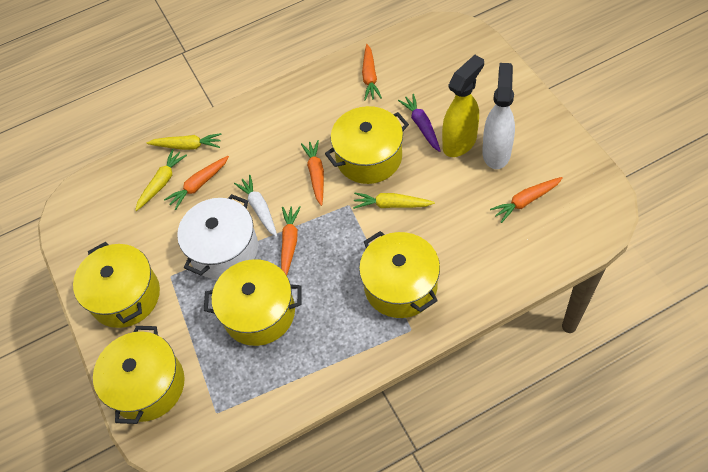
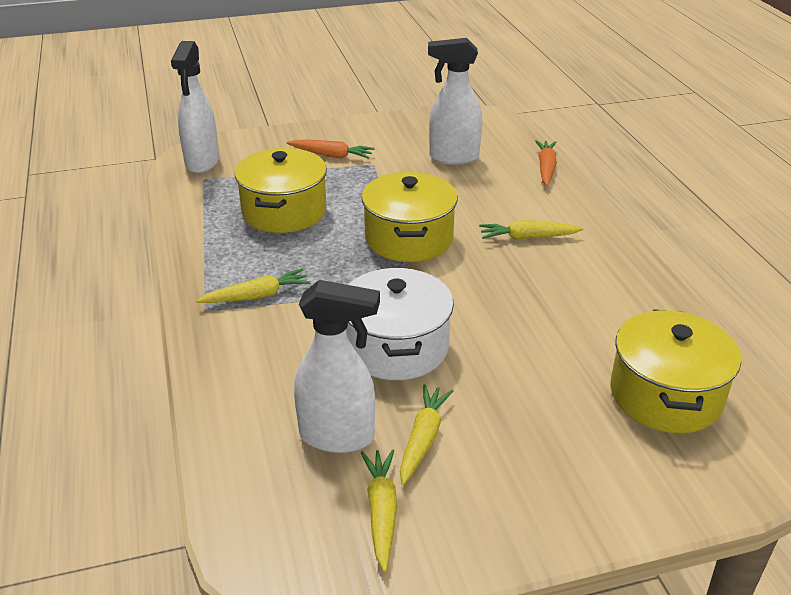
orange carrot: [164,156,229,210] [281,206,301,275] [301,140,324,206] [362,44,382,100] [490,177,563,223] = 5 -> [287,140,374,159] [535,140,557,186] = 2
purple carrot: [398,94,440,152] = 1 -> none = 0
white carrot: [234,175,277,237] = 1 -> none = 0
white spray bottle: [482,63,515,169] = 1 -> [171,41,219,173] [294,280,380,453] [428,38,482,165] = 3
yellow carrot: [135,149,187,211] [147,133,222,150] [353,193,435,209] = 3 -> [196,268,311,303] [361,449,397,572] [400,384,453,485] [479,220,584,240] = 4
yellow pot: [73,242,160,328] [93,326,185,424] [204,259,301,346] [325,106,409,184] [359,231,440,318] = 5 -> [235,148,327,233] [361,172,458,262] [610,309,741,433] = 3
yellow spray bottle: [442,55,484,157] = 1 -> none = 0

